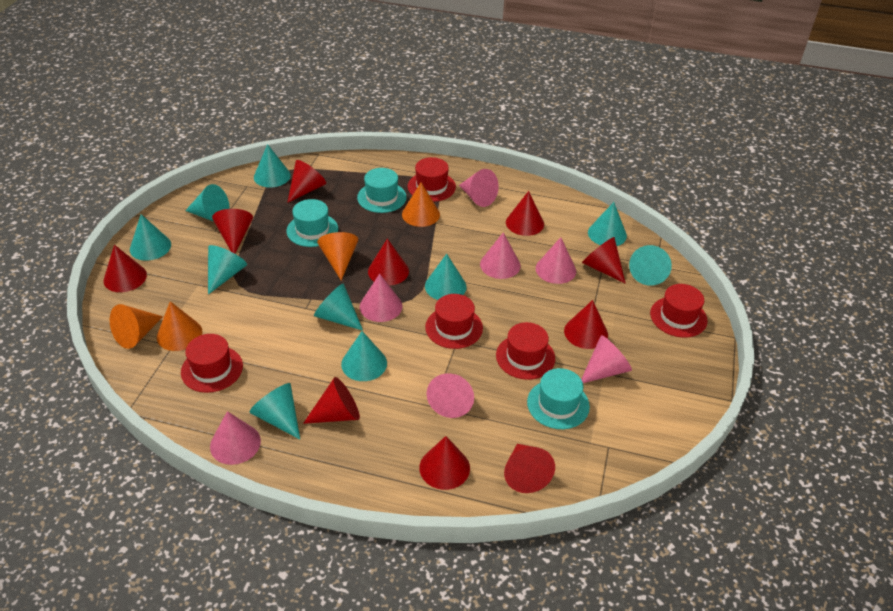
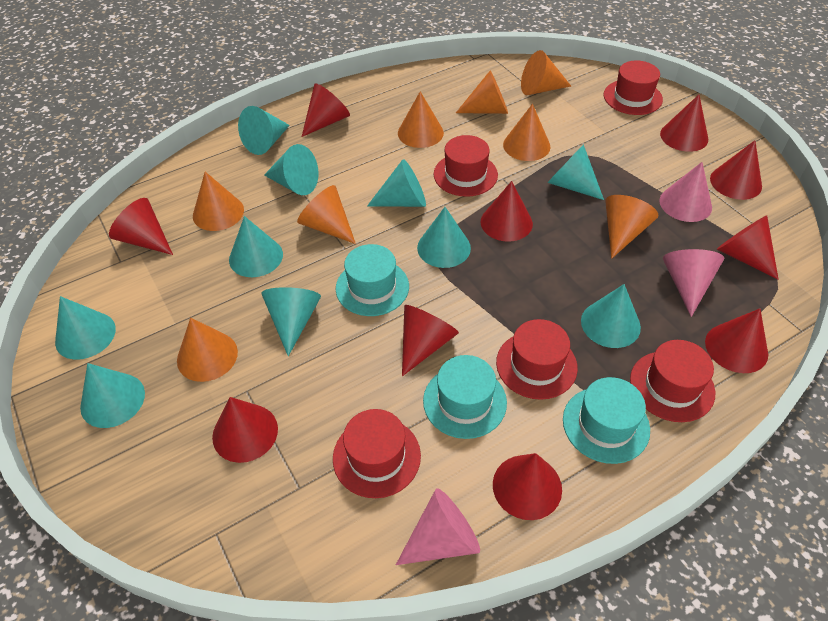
orange cone: [110,304,163,349] [157,301,202,351] [317,232,358,280] [402,182,440,227] = 4 -> [177,318,238,382] [193,172,244,231] [297,185,356,244] [398,91,444,148] [456,71,508,114] [503,104,551,161] [521,50,571,95] [605,195,659,259] = 8
pink cone: [210,411,261,465] [360,274,402,322] [426,373,474,418] [459,169,499,207] [480,232,521,279] [536,237,576,284] [581,335,632,383] = 7 -> [396,488,480,565] [659,162,712,222] [663,249,724,317] = 3

